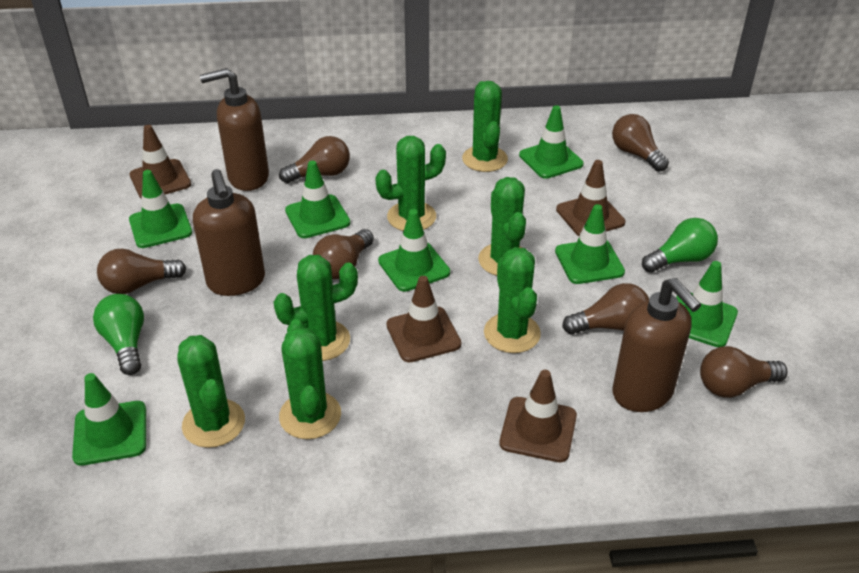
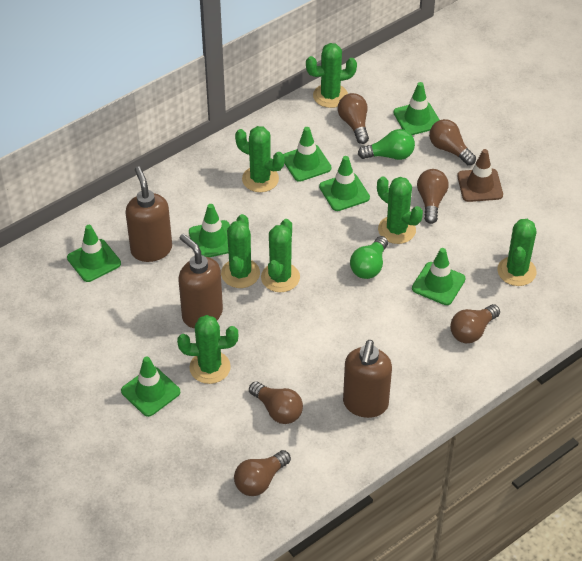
brown traffic cone: [129,125,191,199] [386,276,461,362] [499,370,577,462] [556,160,625,236] = 4 -> [457,149,503,202] = 1

